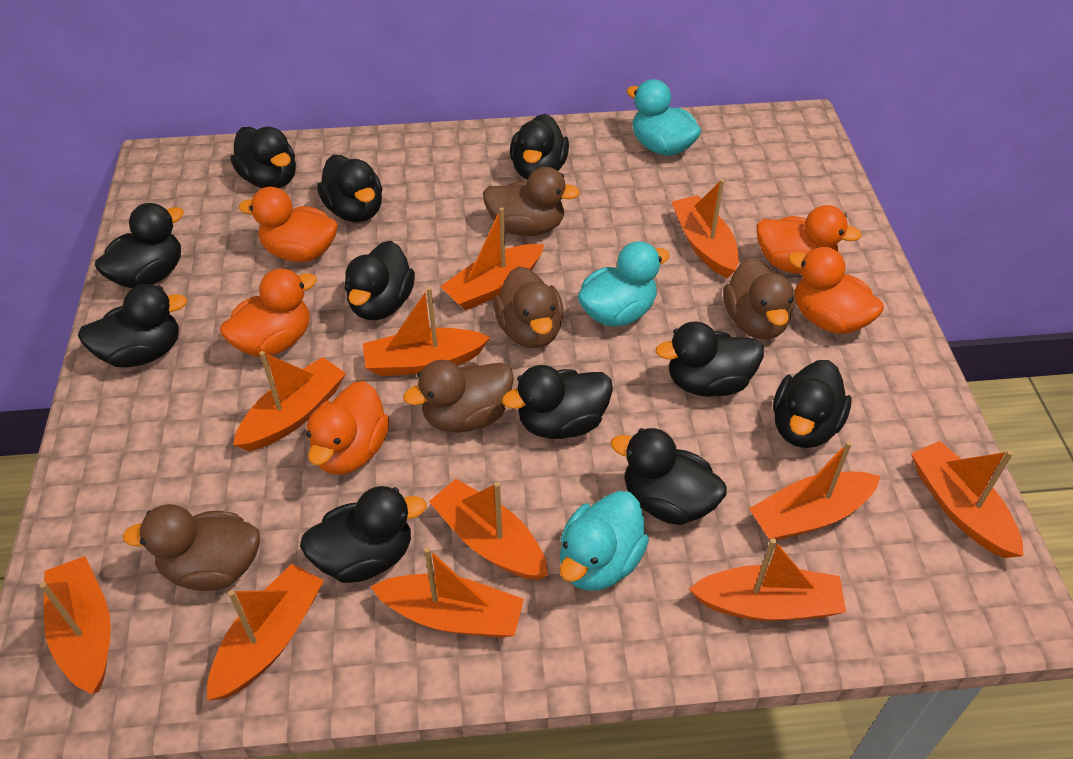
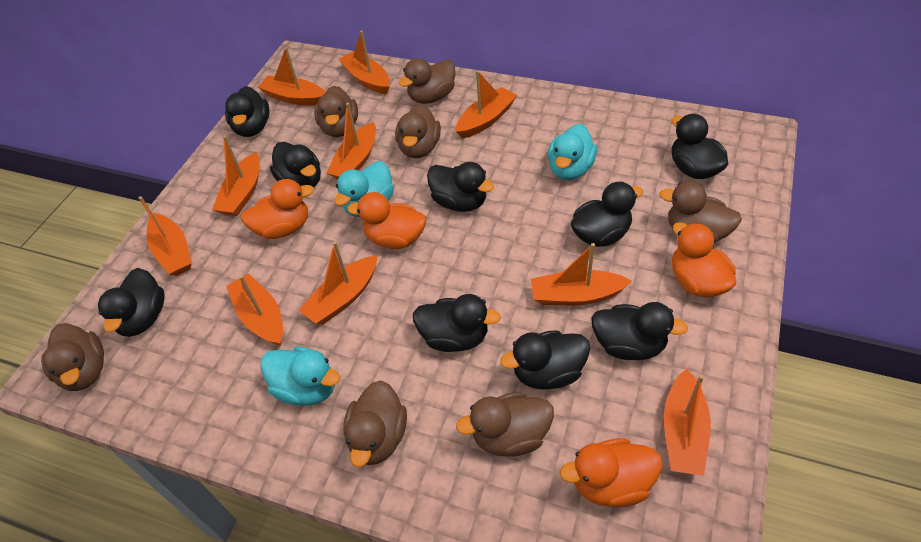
black duck: [78,284,188,368] [95,203,184,288] [231,127,296,188] [300,486,427,583] [317,155,382,222] [345,241,415,320] [502,365,613,439] [510,114,569,179] [611,428,727,525] [655,322,764,397] [773,360,851,448] = 11 -> [98,268,165,337] [225,86,270,137] [270,142,321,187] [413,294,501,352] [427,162,494,212] [500,330,590,389] [571,182,643,247] [591,302,688,360] [671,114,728,179] = 9
brown duck: [123,504,260,591] [403,360,514,433] [483,167,580,236] [493,266,564,348] [723,257,794,339] = 5 -> [41,323,104,391] [314,86,358,137] [343,381,407,467] [395,104,441,158] [399,58,455,104] [456,392,554,457] [660,181,742,243] = 7
orange boat: [40,556,111,694] [207,564,324,701] [233,351,346,451] [363,287,490,376] [370,547,524,638] [429,479,548,580] [440,207,544,310] [671,179,739,278] [689,538,846,621] [749,441,881,541] [911,441,1023,558] = 11 -> [139,196,192,276] [212,136,260,216] [226,274,283,346] [258,47,326,106] [299,241,377,324] [326,103,376,179] [339,31,390,94] [456,71,517,139] [531,243,631,305] [664,369,711,476] = 10
orange duck: [220,268,317,357] [239,187,338,262] [306,381,389,475] [756,205,862,274] [788,247,884,334] = 5 -> [241,179,314,239] [347,192,426,249] [560,438,662,508] [672,222,736,298] = 4

